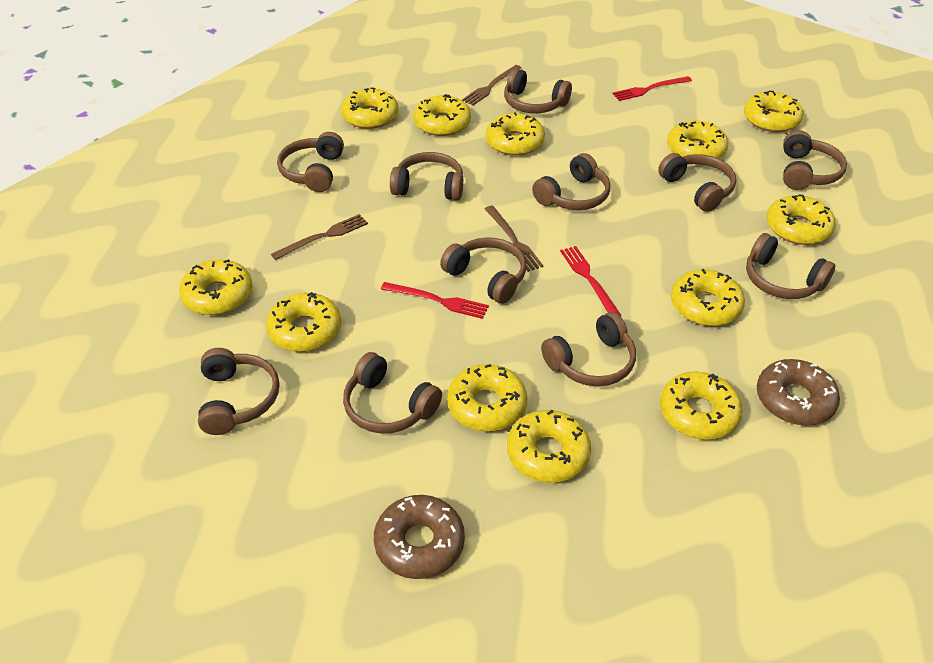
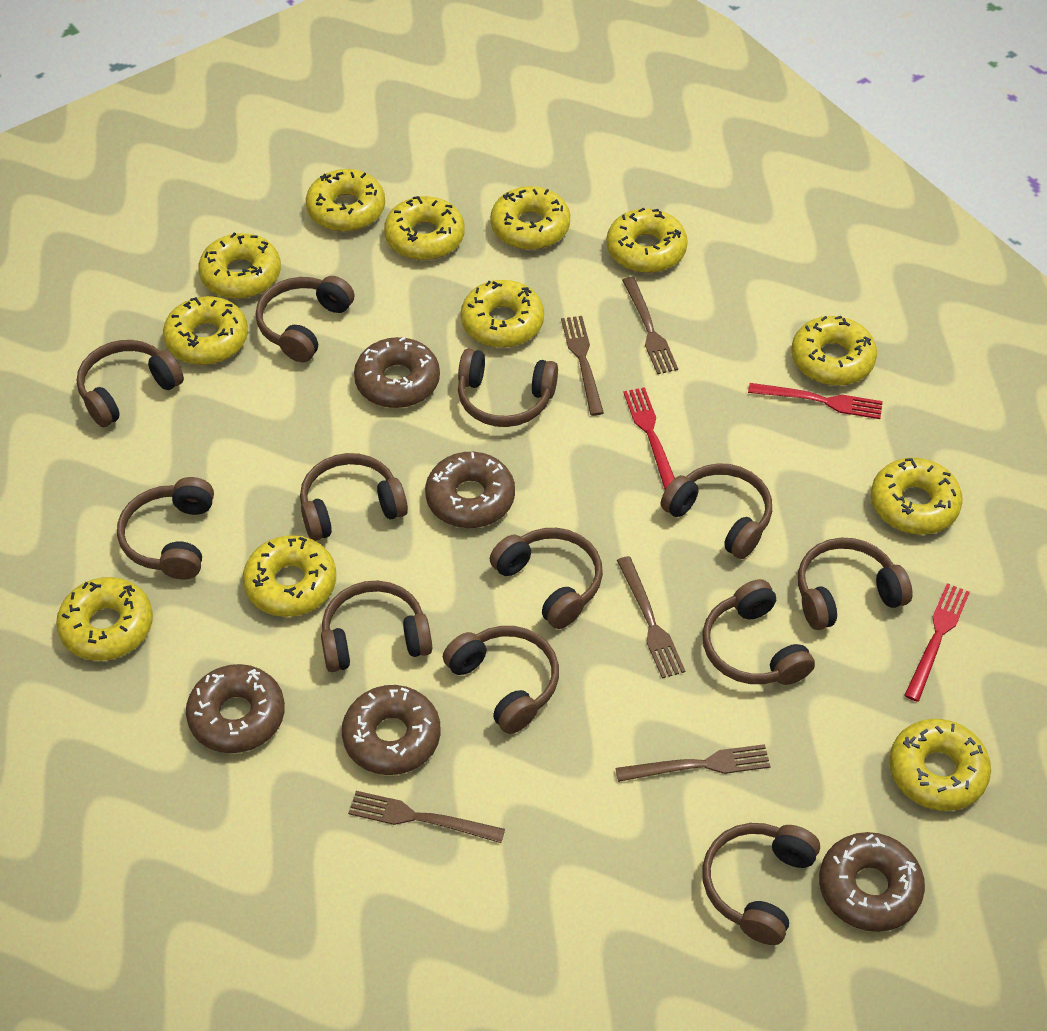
brown donut: [374,495,465,579] [757,359,840,426] = 2 -> [186,664,285,753] [342,685,441,775] [354,337,440,408] [425,452,515,528] [819,832,925,932] = 5
brown fork: [271,214,368,260] [462,65,522,105] [485,205,544,272] = 3 -> [348,791,505,843] [561,316,604,416] [615,744,771,782] [617,556,685,679] [622,277,678,374] = 5
brown headphones: [198,348,280,435] [277,132,344,192] [343,352,442,433] [390,152,463,201] [440,237,526,304] [504,68,572,113] [532,153,610,210] [541,312,636,386] [658,153,736,212] [746,233,835,299] [783,130,847,190] = 11 -> [77,340,184,427] [117,477,214,580] [256,276,354,362] [300,453,408,541] [321,580,432,672] [443,626,559,734] [458,349,558,427] [490,528,603,629] [661,463,772,559] [702,579,815,685] [702,823,820,945] [798,538,913,630] = 12

